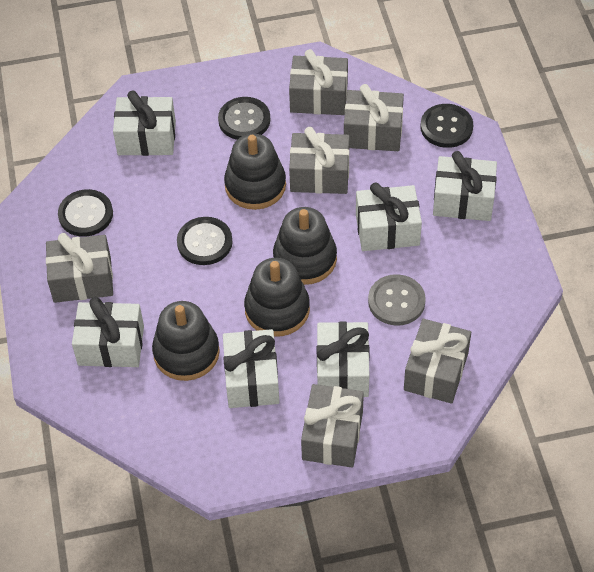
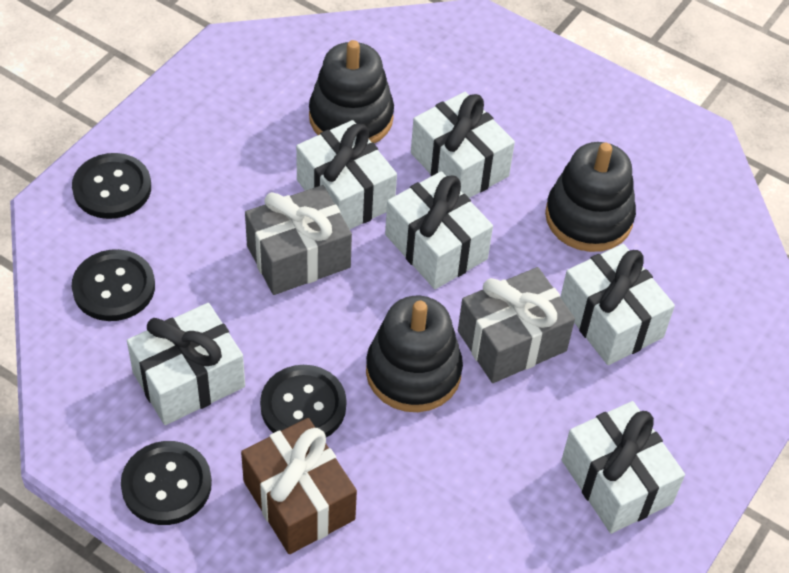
black stacking toy: [152,301,220,381] [224,134,286,210] [244,258,310,337] [273,207,337,285] = 4 -> [309,40,394,144] [366,296,463,412] [545,142,636,252] = 3
brown gift: none = 0 -> [241,418,357,554] = 1
grey button: [368,274,426,326] = 1 -> none = 0
grey gift: [46,233,113,303] [289,49,348,115] [289,127,350,194] [301,384,364,467] [344,84,404,151] [404,319,471,404] = 6 -> [245,185,352,295] [458,267,575,383] = 2

